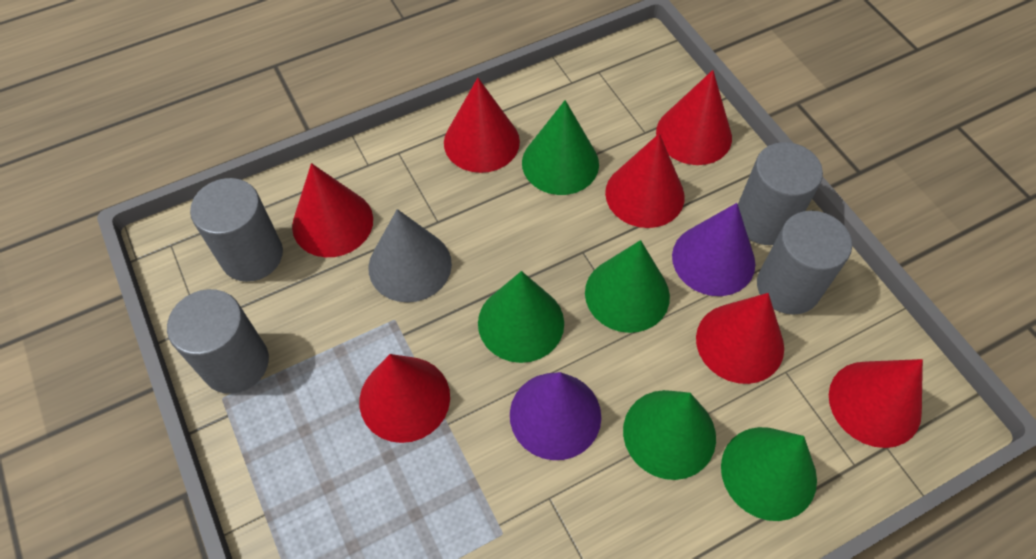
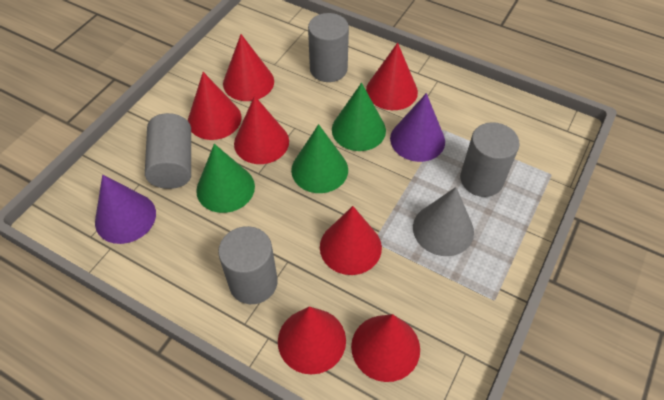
green cone: [478,271,564,363] [522,100,599,195] [585,240,670,333] [623,390,716,480] [721,427,817,521] = 5 -> [196,144,255,213] [291,124,348,193] [332,83,386,151] = 3

